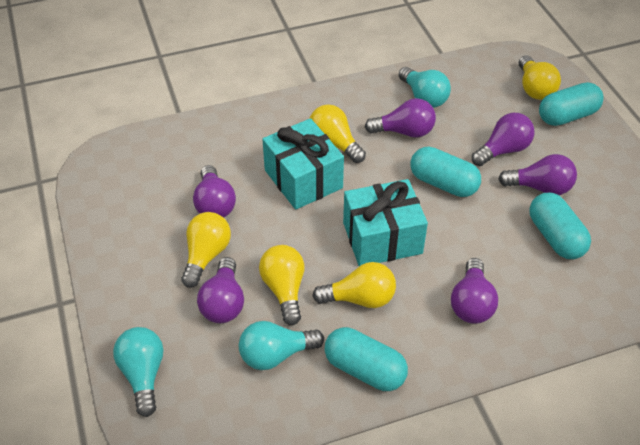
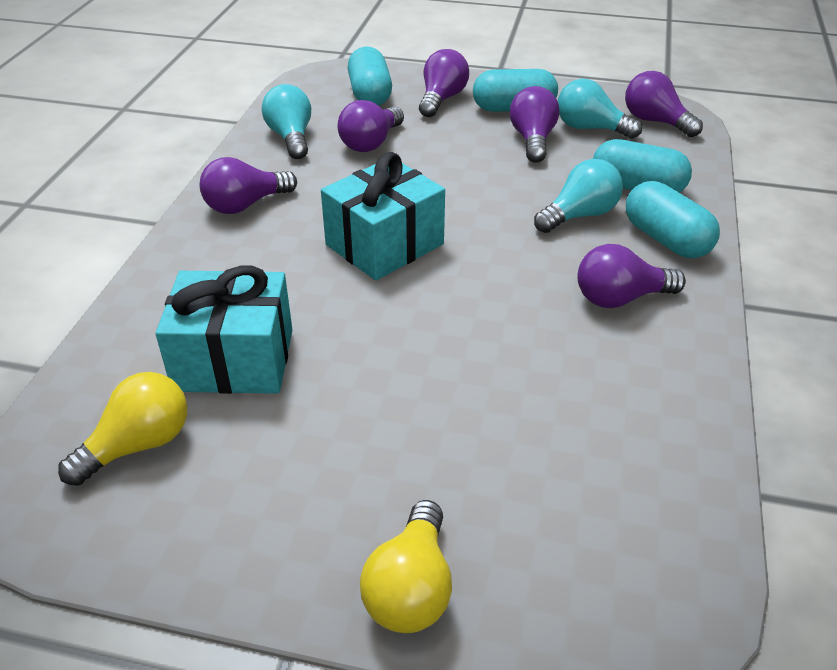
yellow light bulb: [181,212,231,288] [259,245,305,325] [309,104,366,163] [313,262,396,308] [519,55,561,100] = 5 -> [58,372,187,486] [360,500,452,633] = 2

